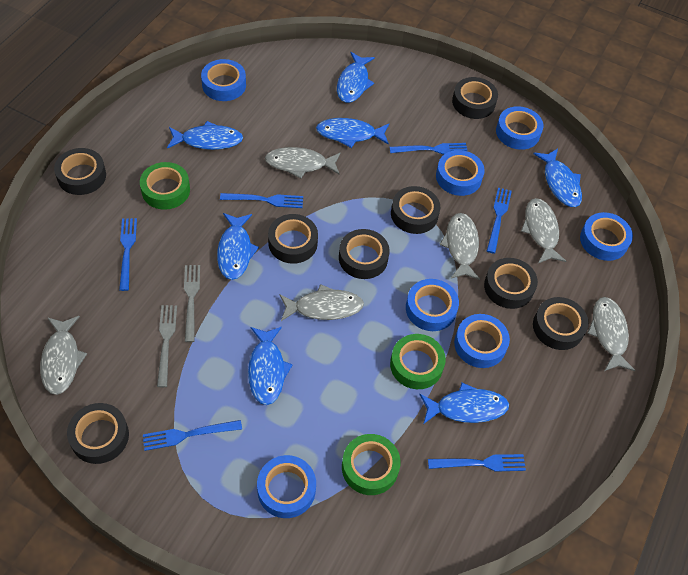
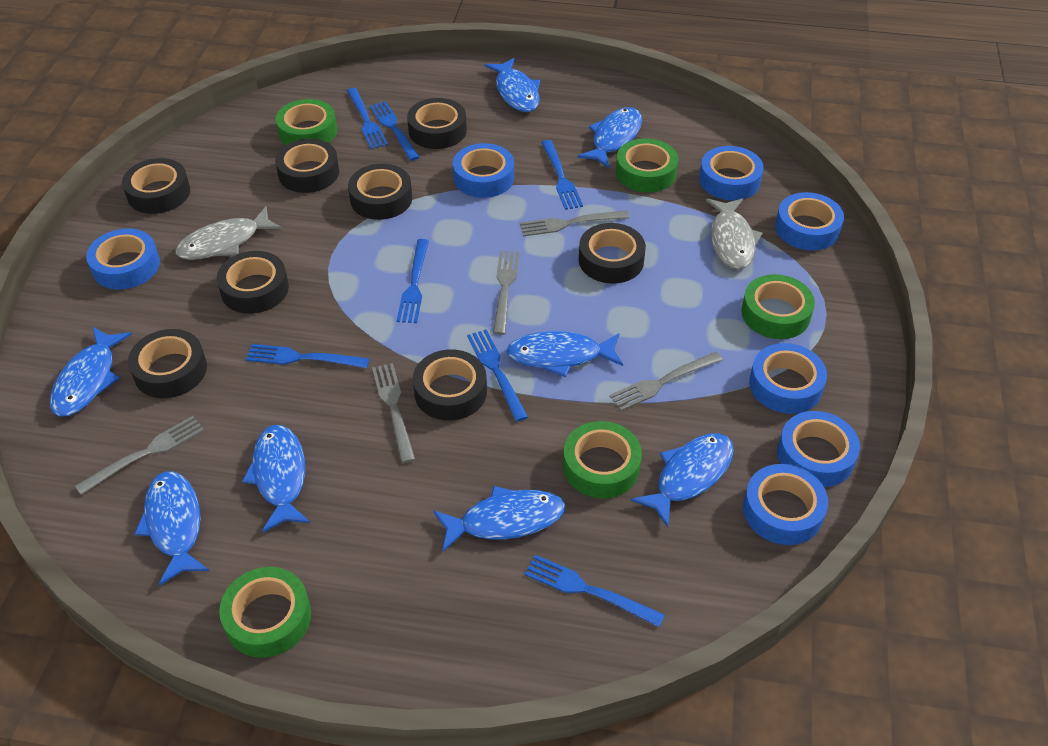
blue fish: [167,121,243,150] [217,213,259,280] [248,327,293,405] [316,118,389,148] [337,52,375,103] [419,383,509,423] [533,148,582,207] = 7 -> [50,327,132,417] [134,471,209,586] [242,425,310,533] [433,486,565,552] [484,58,540,112] [506,331,623,377] [577,107,642,168] [631,433,734,528] = 8
blue fork: [119,218,137,291] [143,420,242,451] [220,193,303,208] [390,143,467,155] [428,454,526,472] [487,187,512,254] = 6 -> [246,344,369,368] [347,88,388,149] [370,101,420,161] [397,239,429,323] [467,329,528,422] [524,555,665,627] [541,140,583,210] = 7
green tape: [140,162,190,210] [342,434,401,495] [390,334,446,389] = 3 -> [219,567,311,658] [276,99,337,145] [563,421,642,498] [616,138,678,193] [741,274,815,339] = 5
grey fish: [40,316,87,395] [265,147,341,179] [279,284,364,321] [439,213,480,280] [521,198,566,263] [587,297,635,371] = 6 -> [175,207,282,260] [706,198,763,269] = 2
grey fork: [157,305,177,387] [184,265,200,342] = 2 -> [75,416,204,495] [372,363,415,463] [493,251,519,335] [520,210,629,236] [609,352,723,411] = 5

